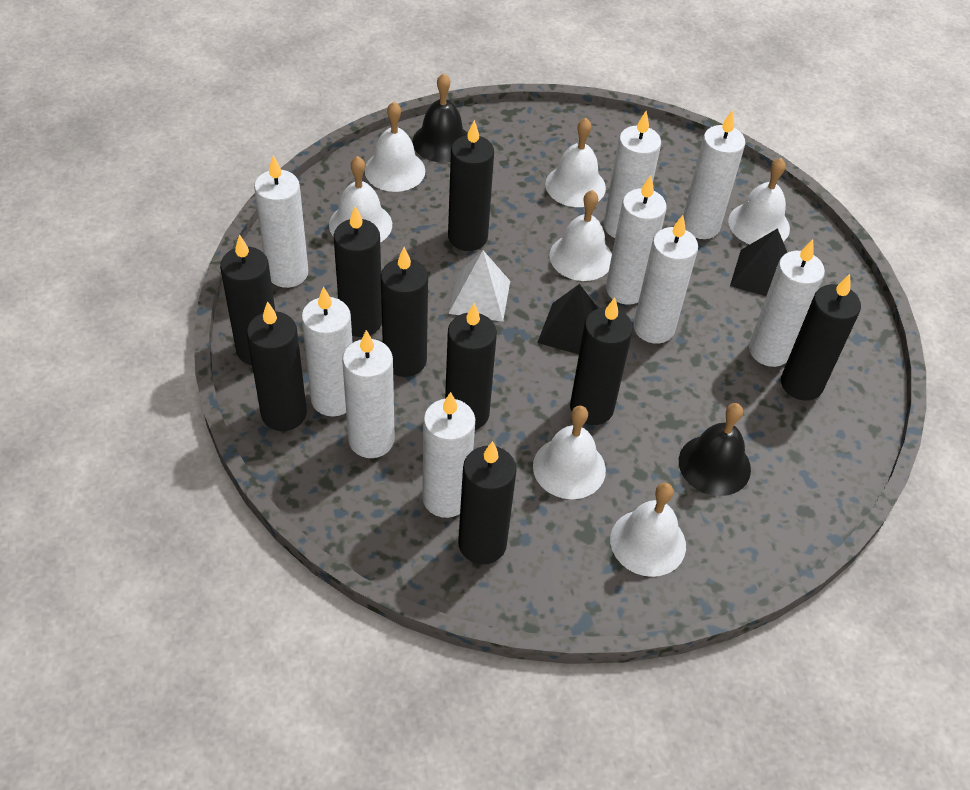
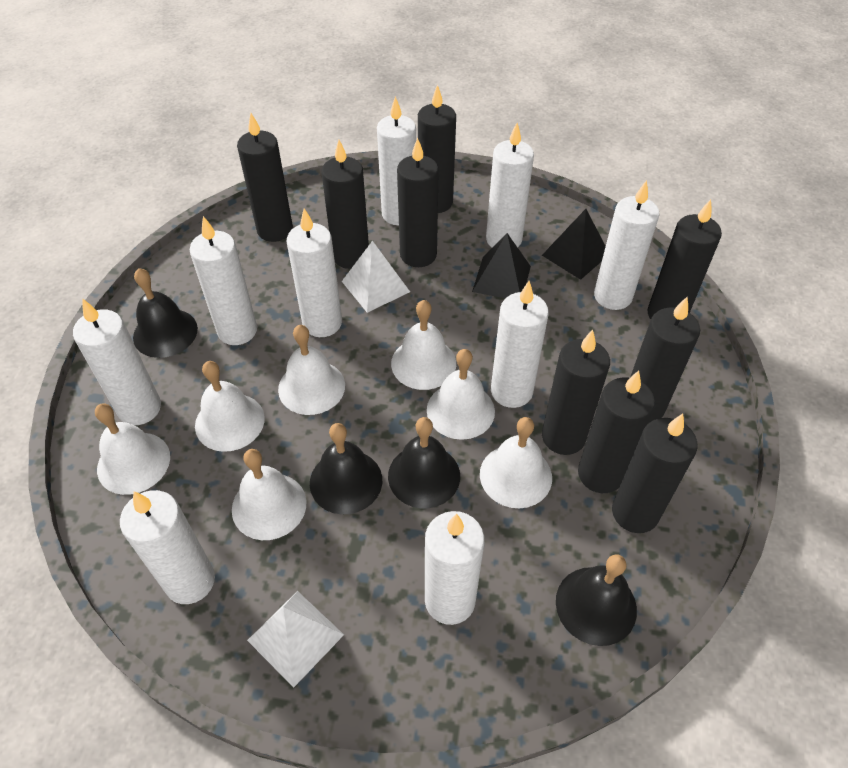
black bell: [412,73,468,163] [679,403,751,496] = 2 -> [133,268,198,358] [310,423,382,514] [388,417,460,508] [556,554,637,646] = 4
white pyramid: [448,251,510,322] = 1 -> [247,591,344,688] [342,241,410,313] = 2

